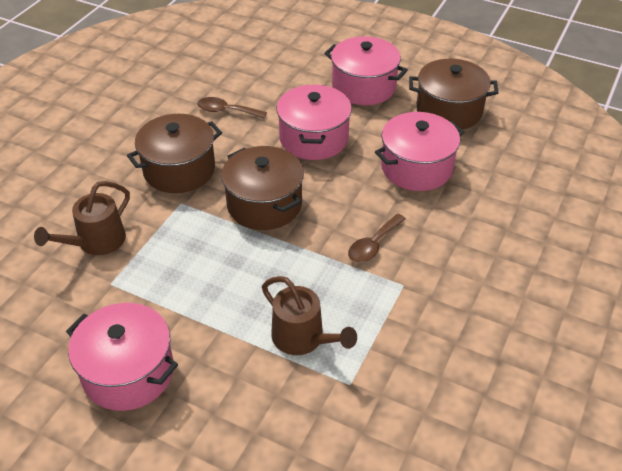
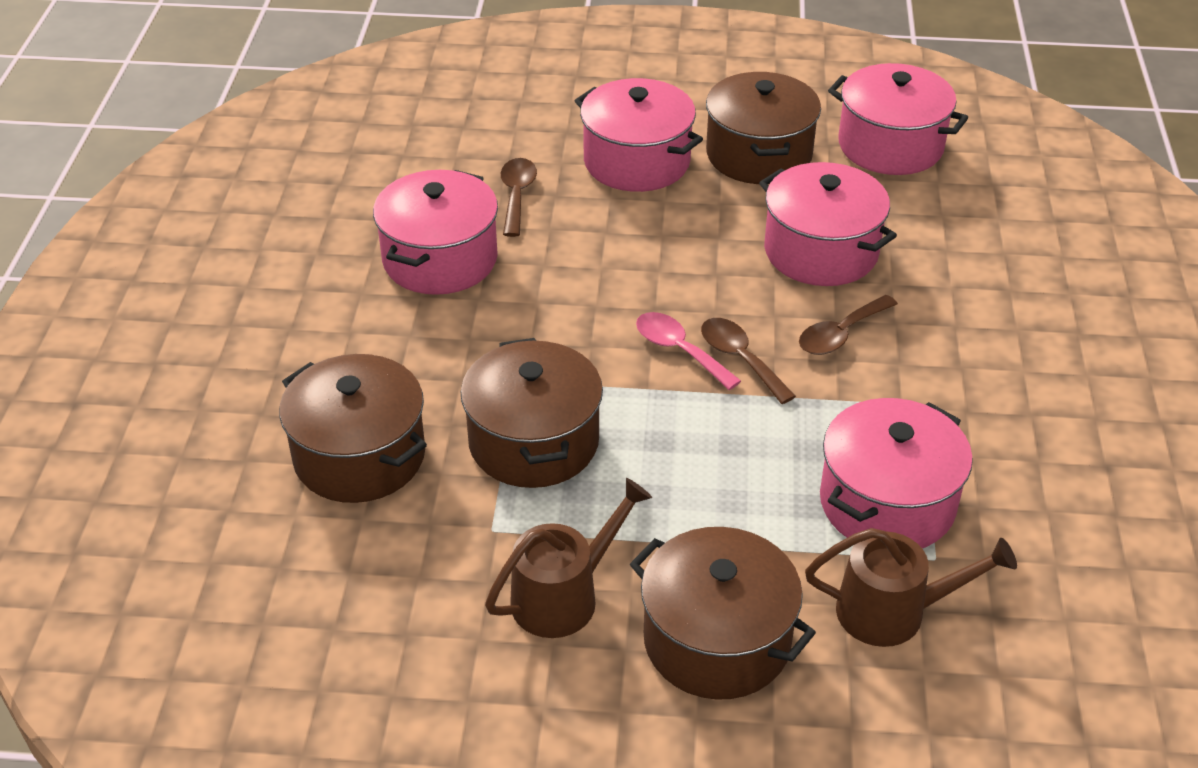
brown pot: [127,114,222,193] [221,146,304,230] [409,59,499,130] = 3 -> [279,354,427,503] [461,338,603,488] [630,527,816,700] [706,72,821,184] = 4
brown spoon: [197,97,267,119] [348,214,406,262] = 2 -> [501,158,537,237] [701,318,796,404] [799,295,898,355] = 3
pink pot: [66,303,178,411] [276,85,352,160] [324,36,408,105] [375,112,464,191] = 4 -> [373,170,498,295] [575,78,703,192] [759,162,897,286] [820,398,973,548] [828,63,968,175] = 5
pink spoon: none = 0 -> [636,312,741,390] = 1

